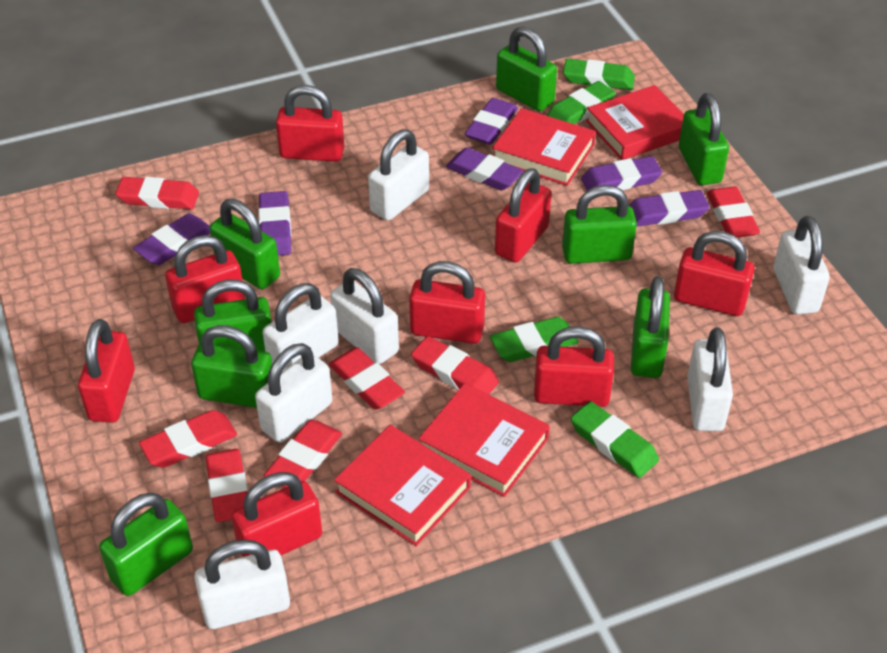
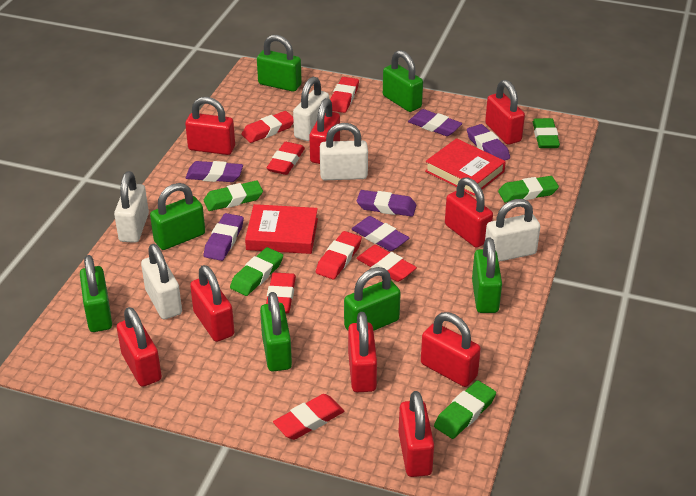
green eraser: [490,317,579,362] [547,81,615,124] [563,59,635,90] [571,401,659,478] = 4 -> [204,181,263,211] [230,247,283,296] [434,380,496,439] [498,176,559,203] [533,118,560,148] = 5
green padlock: [99,493,193,596] [191,325,272,408] [194,279,271,351] [210,199,280,289] [496,27,557,111] [562,185,637,264] [631,276,670,378] [679,93,729,185] = 8 -> [80,255,112,332] [150,183,205,250] [257,35,302,92] [260,292,292,372] [344,267,401,331] [383,50,423,112] [472,237,502,313] = 7
red book: [334,425,471,546] [418,383,550,497] [492,108,596,186] [586,85,684,160] = 4 -> [245,204,318,254] [425,138,506,196] = 2
red padlock: [78,319,135,423] [165,235,245,323] [232,472,322,557] [276,85,344,162] [409,261,485,344] [495,168,551,263] [534,326,614,407] [674,231,755,316] = 8 -> [117,307,162,387] [185,97,235,155] [190,265,234,342] [309,98,340,164] [348,312,377,392] [399,391,434,477] [421,312,481,387] [445,177,493,248] [485,80,525,145] = 9
white padlock: [194,540,290,629] [255,343,332,443] [263,283,339,372] [330,268,399,364] [368,129,429,220] [687,327,733,431] [773,216,830,314] = 7 -> [114,171,149,243] [141,244,182,319] [293,77,329,141] [320,123,368,180] [485,199,540,262] = 5

